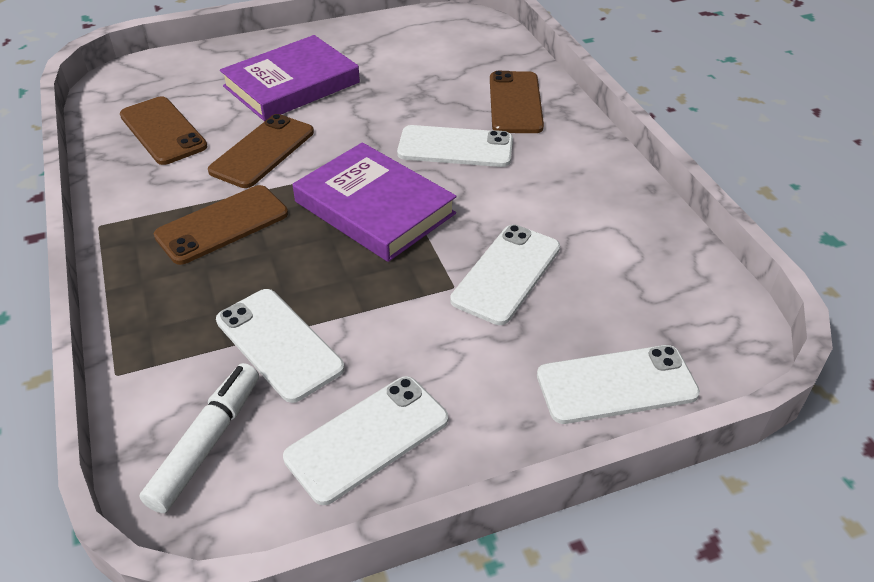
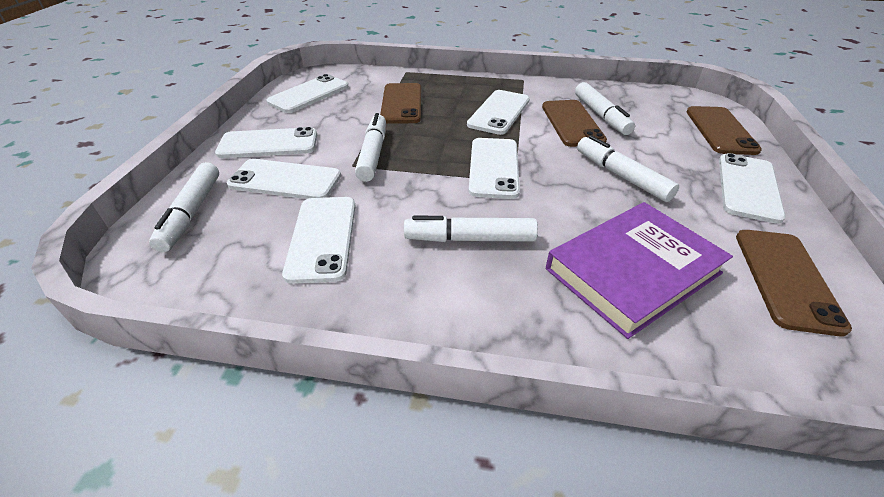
purple book: [220,35,360,121] [293,142,457,262] = 2 -> [546,202,733,339] = 1
white marker: [140,363,259,513] = 1 -> [149,162,219,252] [355,113,386,182] [404,216,538,242] [575,82,635,135] [577,135,679,202] = 5
white phone: [216,289,345,403] [283,376,448,505] [397,125,513,167] [450,224,560,325] [537,345,700,424] = 5 -> [215,127,317,158] [227,159,341,199] [267,74,349,113] [282,197,356,284] [467,90,530,135] [468,138,520,199] [719,153,786,224] = 7

